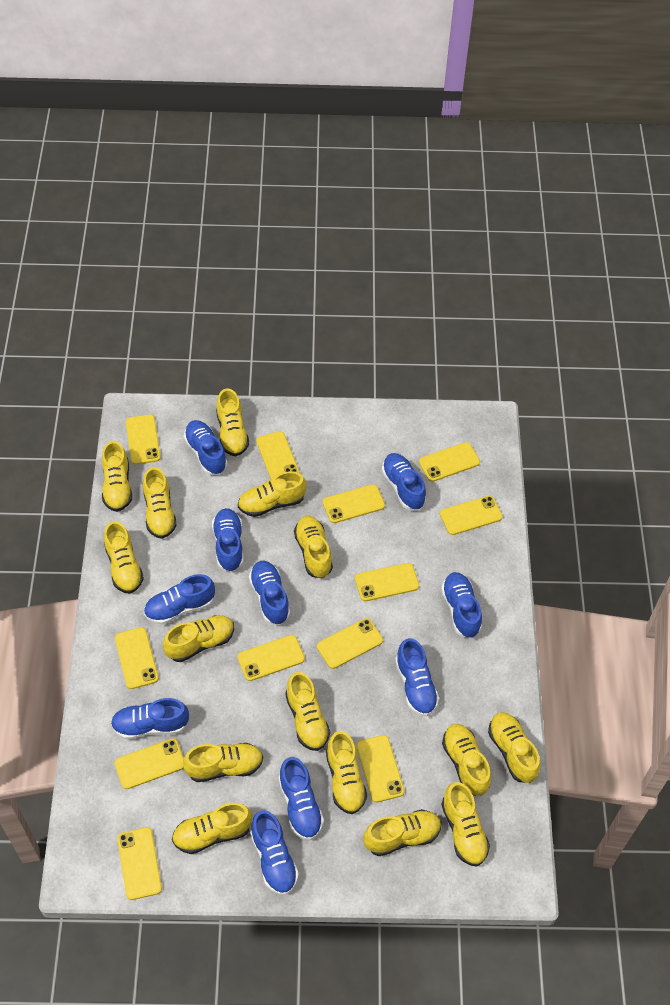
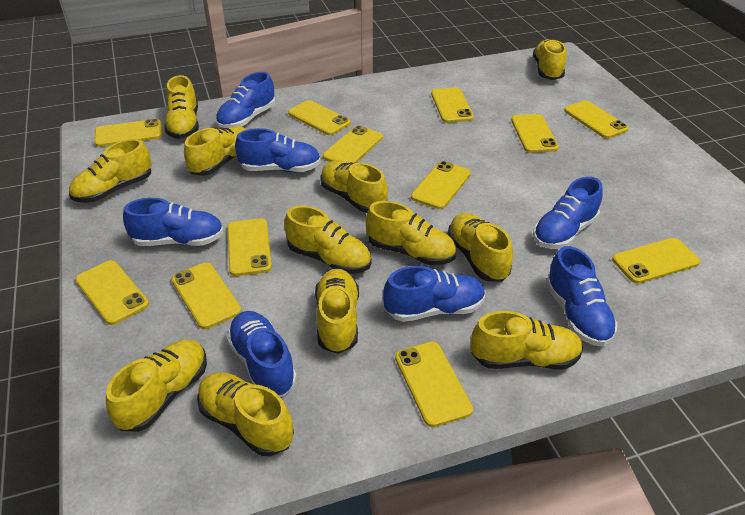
blue shoe: [111,698,189,739] [144,574,215,625] [184,420,227,475] [212,508,244,572] [249,561,290,625] [250,810,299,895] [279,757,324,840] [382,453,426,510] [395,638,439,716] [441,572,482,638] = 10 -> [123,198,224,246] [216,72,275,128] [227,311,297,397] [235,128,321,172] [383,266,485,322] [533,177,603,249] [546,246,618,347] = 7
yellow shoe: [102,441,132,512] [104,521,144,594] [143,467,177,539] [163,615,234,662] [172,803,252,854] [183,743,263,782] [216,389,249,456] [238,471,306,517] [285,672,330,751] [294,516,333,579] [326,731,367,814] [363,809,441,856] [441,782,490,866] [442,724,491,796] [488,712,541,783] = 15 -> [69,139,152,203] [106,339,207,432] [164,75,199,139] [184,126,247,176] [197,372,294,456] [284,205,371,274] [315,269,359,354] [320,161,388,213] [366,201,456,265] [447,213,513,282] [471,311,583,370] [533,39,566,80] = 12

